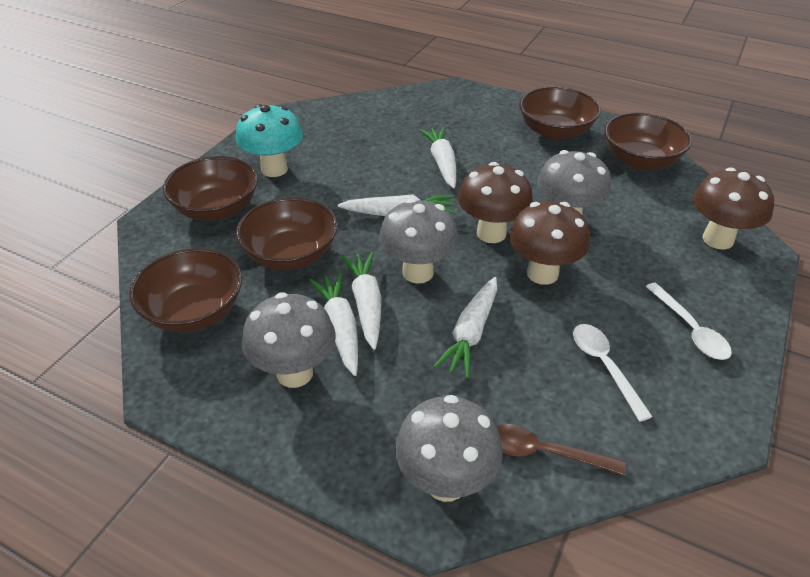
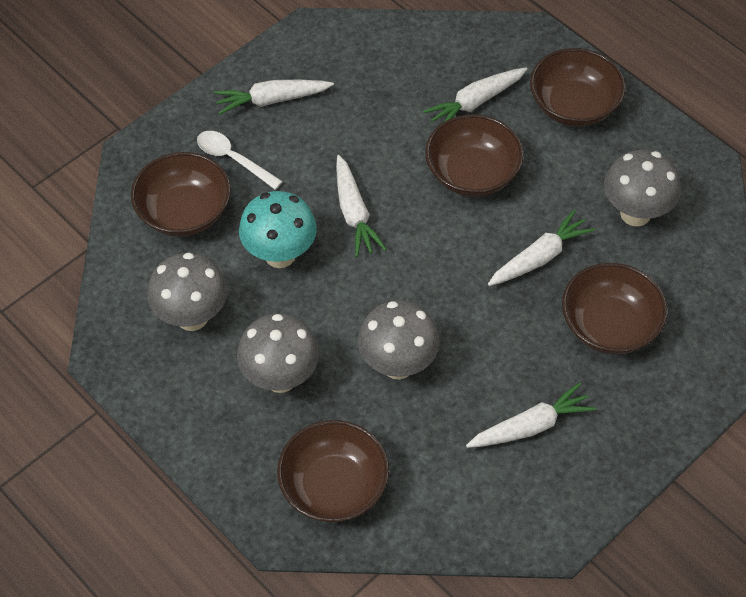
brown mushroom: [458,162,533,243] [509,201,590,285] [693,167,774,249] = 3 -> none = 0
brown spoon: [497,424,626,476] = 1 -> none = 0
white spoon: [573,324,653,422] [646,283,732,360] = 2 -> [197,131,283,190] = 1

